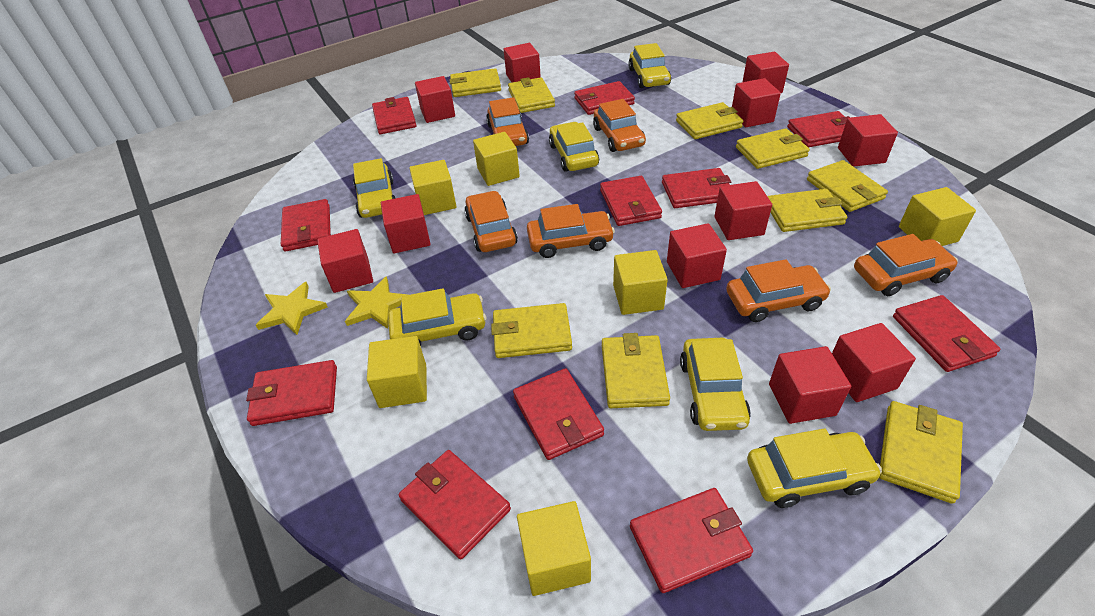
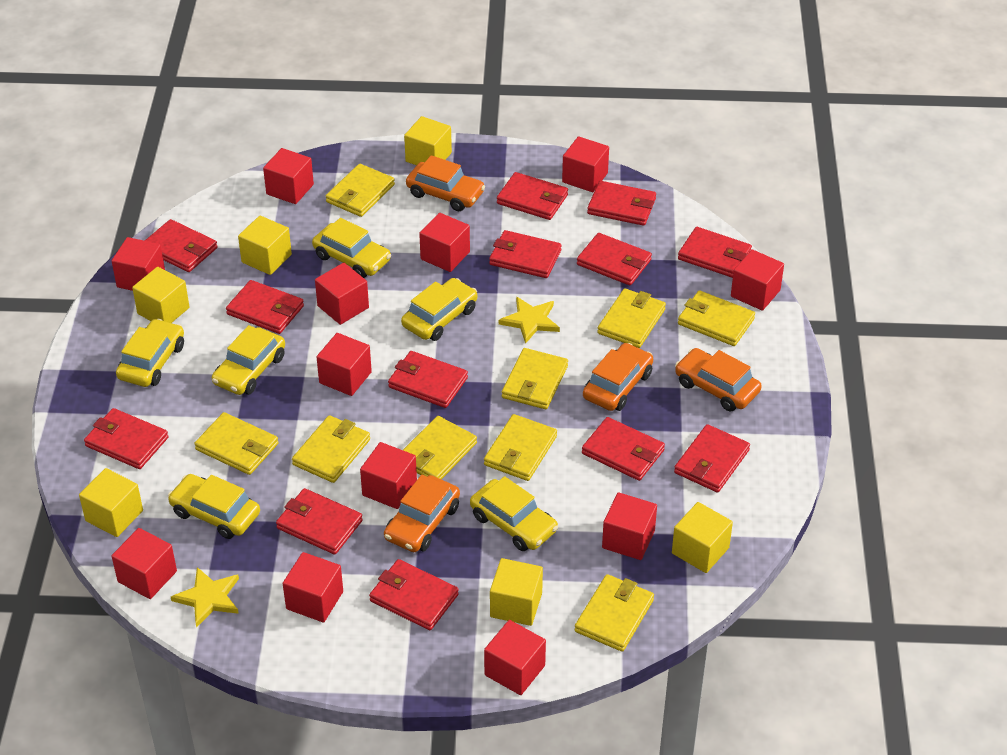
orange car: [464,191,518,252] [486,97,529,146] [527,204,615,258] [593,99,646,152] [726,259,831,322] [854,234,958,296] = 6 -> [384,475,460,552] [406,155,485,211] [583,343,653,411] [675,348,761,411] = 4
red cube: [317,229,373,293] [381,194,431,253] [415,76,455,123] [504,43,541,82] [667,223,727,288] [714,181,772,240] [732,78,781,127] [743,52,789,93] [769,346,851,424] [832,323,916,402] [838,114,898,167] = 11 -> [112,237,165,291] [112,528,177,599] [263,148,314,204] [283,552,343,622] [315,263,369,325] [317,333,372,396] [360,442,417,509] [419,213,470,272] [484,620,546,695] [562,136,609,192] [602,492,657,560] [731,250,784,311] = 12
red wallet: [246,360,337,426] [281,199,331,252] [372,97,416,134] [399,450,511,559] [513,368,604,460] [574,81,635,115] [600,176,662,226] [630,488,753,593] [662,168,731,208] [787,111,850,147] [893,295,1000,372] = 11 -> [84,408,168,469] [145,219,218,272] [226,280,304,334] [276,488,363,555] [369,559,459,630] [388,351,468,408] [489,230,562,278] [497,172,568,220] [577,233,652,285] [582,417,665,481] [587,181,656,226] [674,424,750,493] [678,227,752,278] = 13

